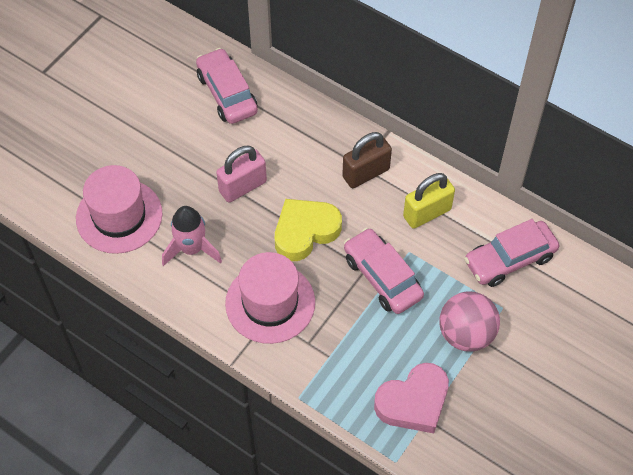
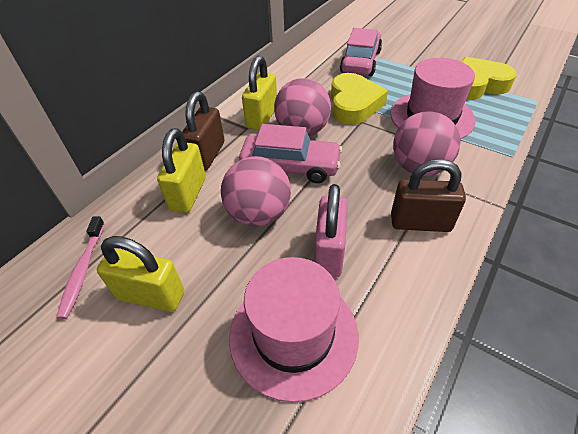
brown padlock: [342,132,392,188] = 1 -> [182,91,225,171] [391,159,466,232] = 2
pink ball: [439,292,500,352] = 1 -> [221,156,291,227] [274,78,331,136] [393,111,461,176] = 3
pink car: [196,48,258,124] [344,228,424,314] [464,219,559,287] = 3 -> [239,124,342,183] [340,28,382,76] = 2
pink heart: [374,363,449,433] = 1 -> none = 0
pink rocket: [162,206,222,266] = 1 -> none = 0
pink toothbrush: none = 0 -> [56,216,105,319] = 1
yellow heart: [275,199,342,261] = 1 -> [331,73,388,125] [461,57,516,100] = 2
yellow padlock: [403,173,455,229] = 1 -> [97,236,184,312] [157,128,206,213] [242,56,277,130] = 3

